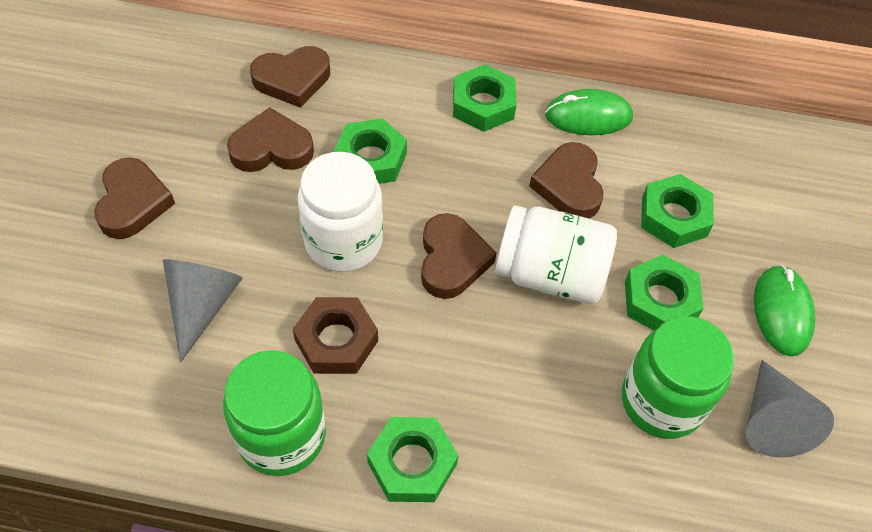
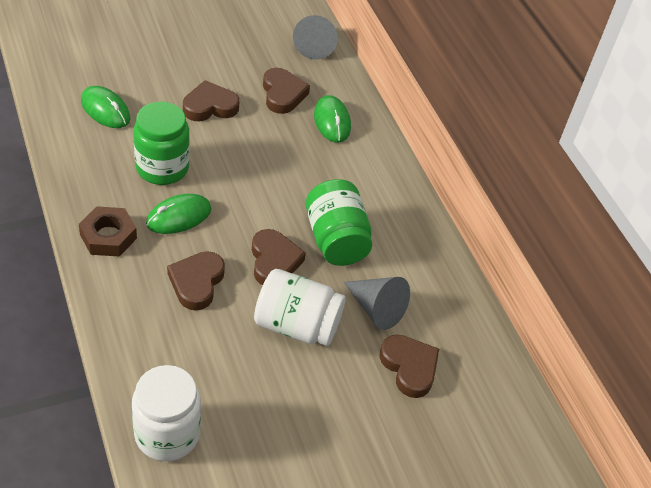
green mouse: [545,89,633,135] [754,265,815,357] = 2 -> [81,86,130,128] [146,194,211,234] [314,95,351,143] = 3
green nut: [334,118,407,184] [367,417,459,502] [453,64,516,132] [625,255,704,330] [641,174,714,248] = 5 -> none = 0

